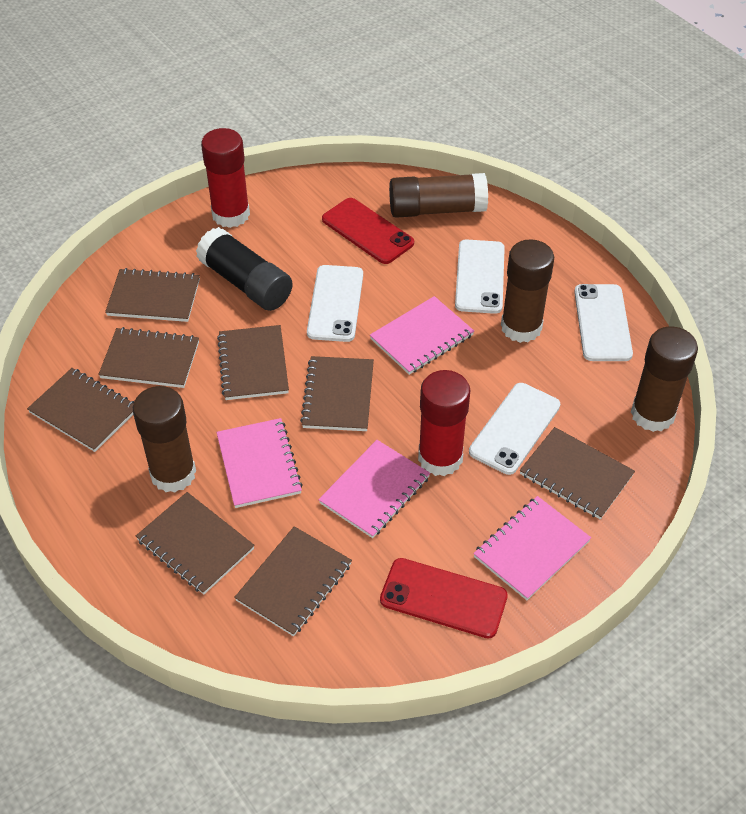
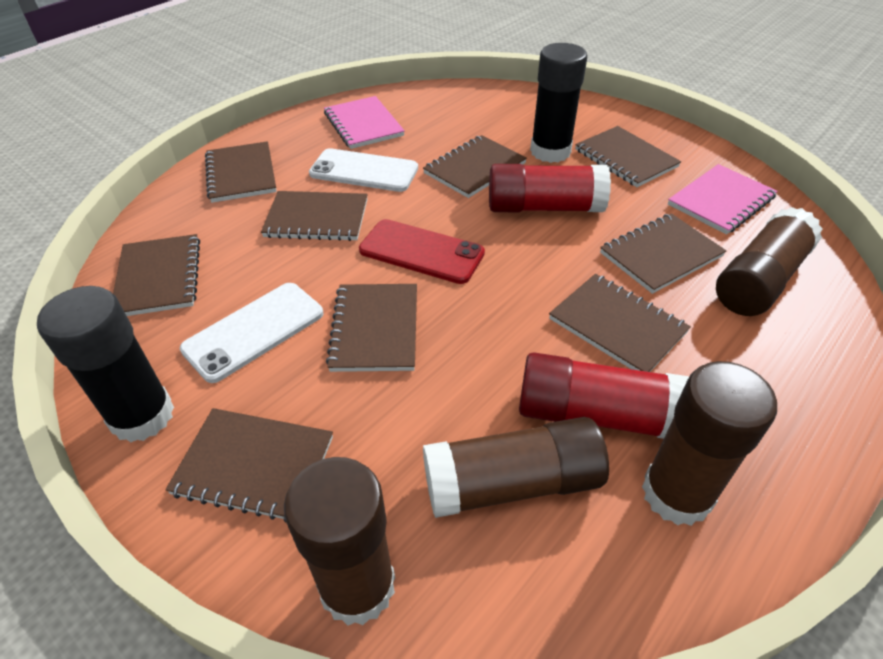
black glue stick: [196,227,293,311] = 1 -> [37,286,174,442] [530,43,587,163] = 2
brown notebook: [27,368,134,452] [98,327,199,388] [105,268,200,322] [136,492,255,594] [217,325,289,400] [234,526,352,636] [300,356,374,431] [520,427,635,519] = 8 -> [113,234,200,316] [165,408,333,522] [205,141,277,203] [261,191,368,241] [326,284,417,372] [423,135,527,198] [549,274,691,372] [575,126,681,187] [600,213,726,294] = 9
pink notebook: [216,418,303,508] [318,440,430,538] [370,296,474,375] [473,496,591,600] = 4 -> [324,96,405,149] [668,164,778,235] = 2
red phone: [322,198,414,264] [380,558,508,639] = 2 -> [359,219,485,284] = 1
white phone: [307,265,363,342] [455,240,505,314] [469,383,560,475] [574,284,633,361] = 4 -> [180,283,323,383] [309,148,418,192] = 2

